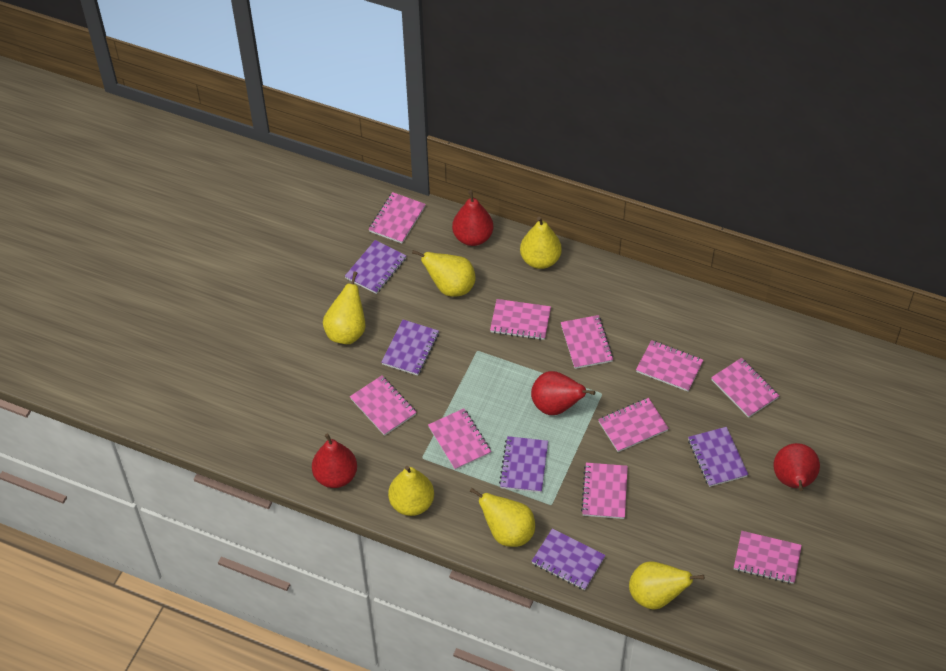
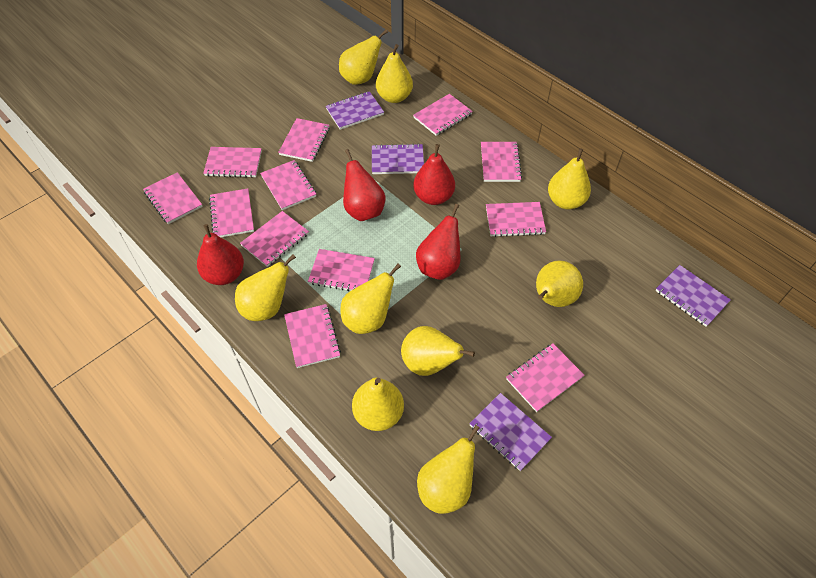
pink notebook: [350,375,417,436] [369,192,426,243] [428,408,491,470] [490,299,551,340] [561,315,613,369] [581,463,628,519] [598,398,669,452] [636,340,703,392] [711,358,779,418] [734,531,802,584] = 10 -> [143,172,203,224] [203,147,262,178] [209,188,254,237] [240,211,309,267] [260,160,316,210] [278,118,330,162] [284,304,341,368] [308,249,375,291] [413,94,473,136] [481,142,522,182] [486,202,546,237] [506,344,584,412] = 12
purple notebook: [345,240,407,294] [381,320,439,376] [499,436,548,493] [531,528,606,590] [688,427,748,487] = 5 -> [326,91,384,130] [372,143,424,174] [469,393,552,471] [656,265,731,327] = 4
yellow pear: [323,272,366,344] [388,466,434,516] [412,250,476,297] [470,488,535,547] [520,216,562,269] [629,561,704,610] = 6 -> [235,254,296,321] [339,30,388,85] [340,264,401,334] [352,378,404,431] [376,44,413,103] [401,326,475,376] [417,425,480,514] [536,260,583,307] [548,148,591,209] = 9

